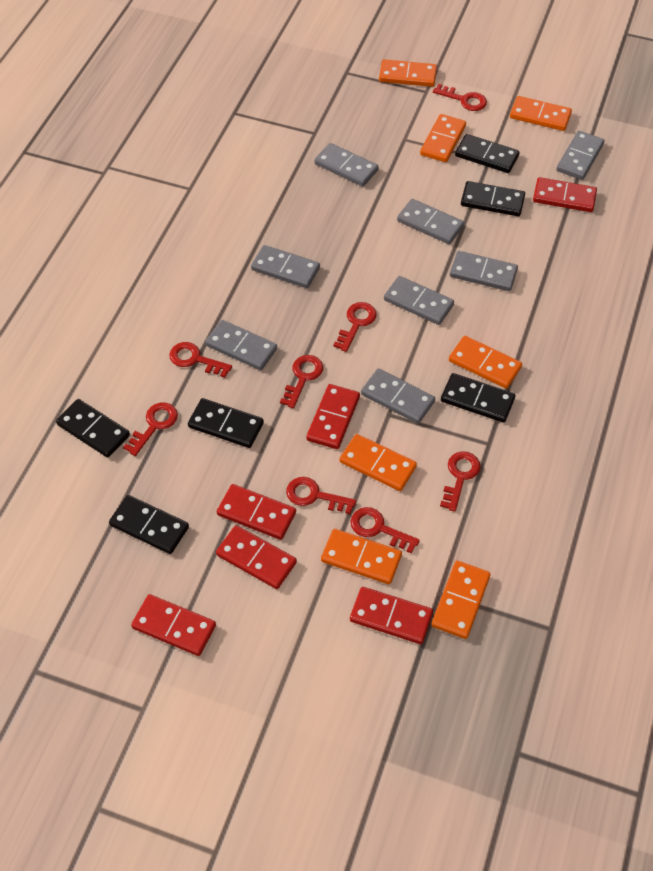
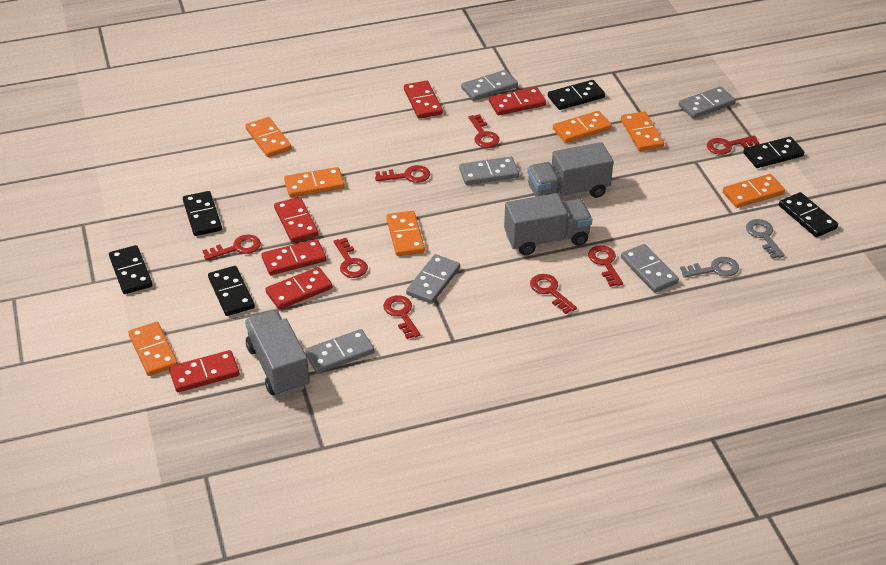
grey domino: [205,320,277,370] [251,245,320,288] [314,143,379,186] [361,368,435,424] [384,276,454,325] [397,199,464,244] [450,251,518,291] [556,131,604,180] = 8 -> [304,329,375,373] [406,254,460,304] [459,157,519,185] [461,70,518,101] [621,244,679,293] [678,86,736,119] = 6
grey key: none = 0 -> [680,257,739,278] [746,219,785,259] = 2
grey truck: none = 0 -> [245,310,310,396] [504,193,592,255] [527,142,613,198] = 3

